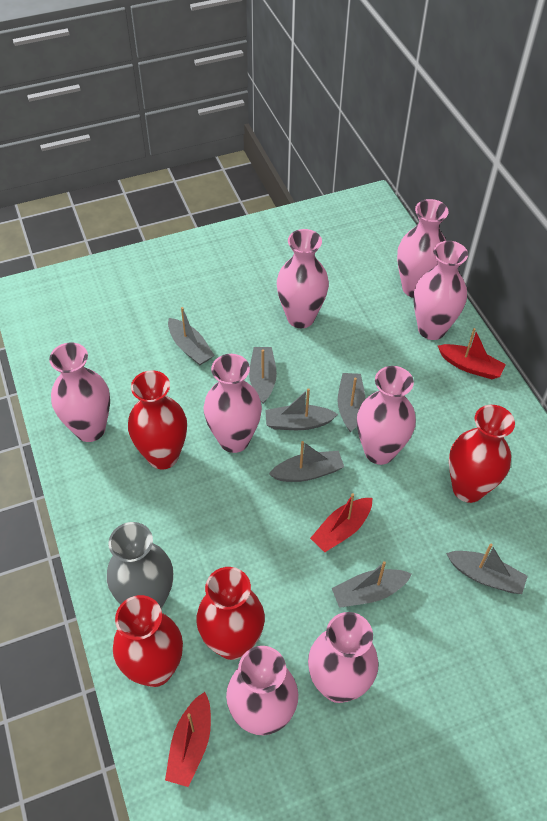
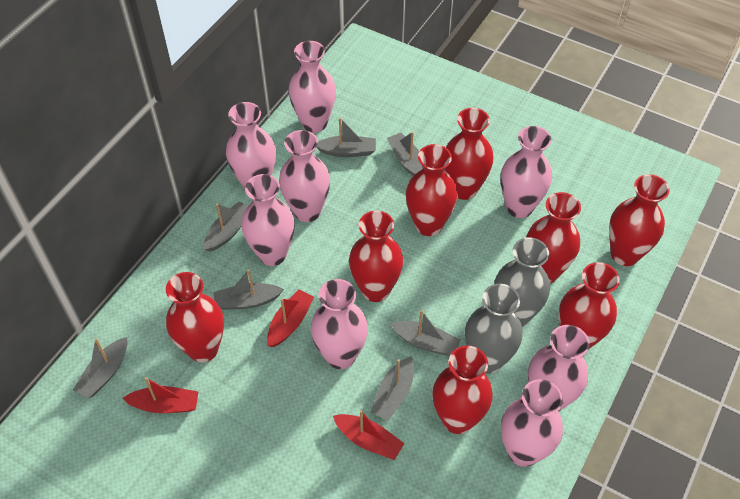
grey vase: [107,522,173,609] = 1 -> [465,284,523,374] [494,237,550,327] = 2
red vase: [113,595,183,687] [128,370,187,470] [196,567,265,660] [449,405,515,503] = 4 -> [166,272,224,362] [349,211,403,302] [406,144,457,236] [432,346,493,434] [444,108,494,200] [526,192,581,283] [558,262,620,350] [609,174,670,266] = 8

